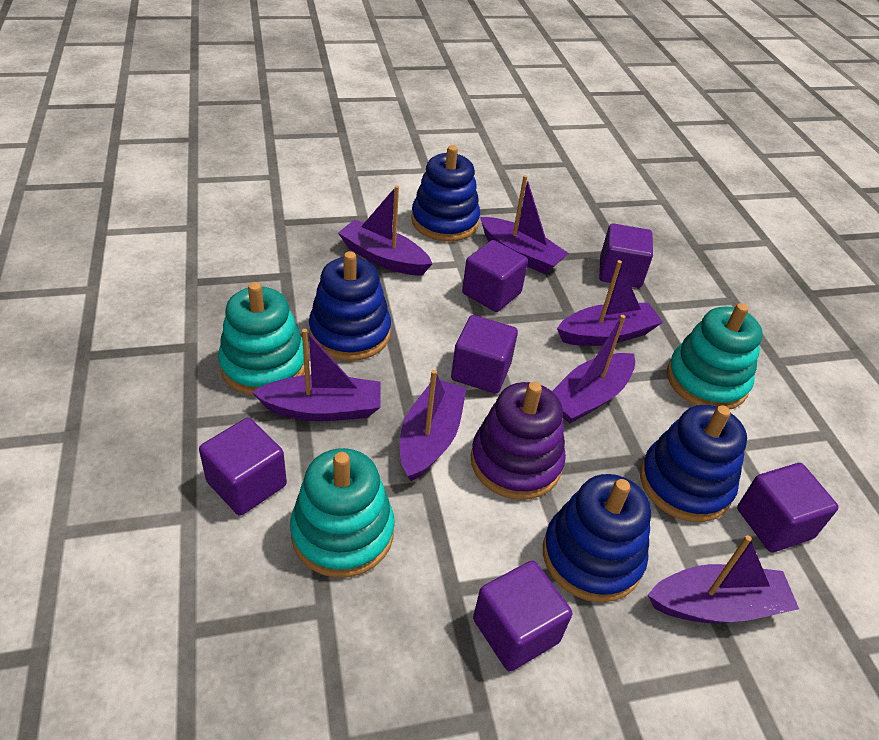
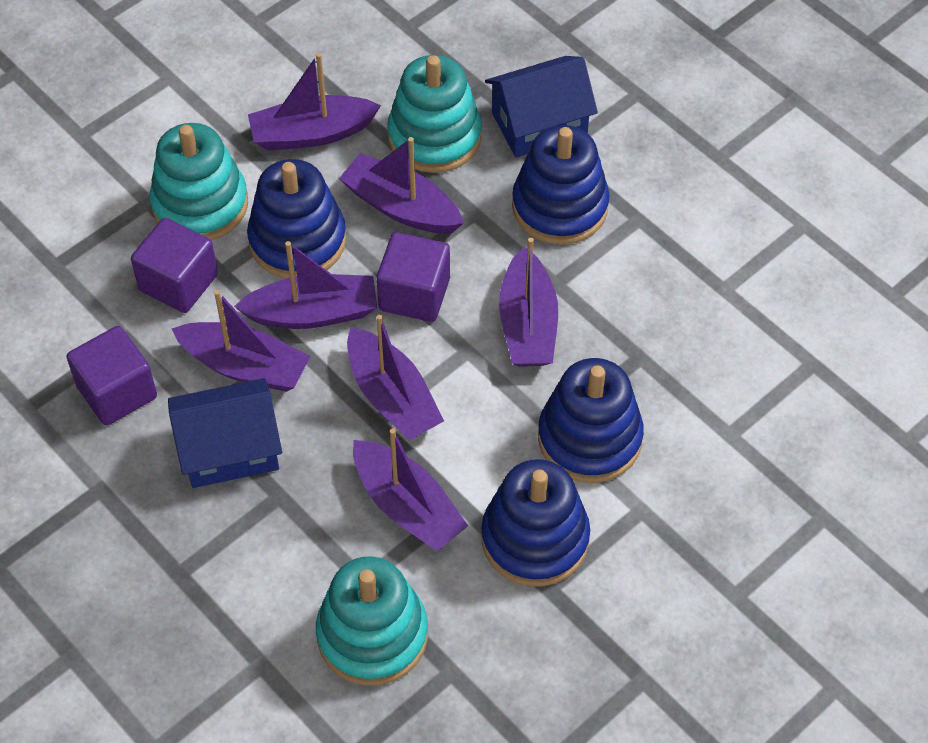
blue house: none = 0 -> [168,378,282,488] [485,56,598,157] = 2
purple cube: [199,418,287,516] [451,315,518,393] [462,240,528,312] [473,560,572,671] [599,223,653,288] [737,463,839,553] = 6 -> [67,326,157,426] [131,218,218,313] [377,232,450,322] = 3
purple stacking toy: [471,382,566,500] = 1 -> none = 0

